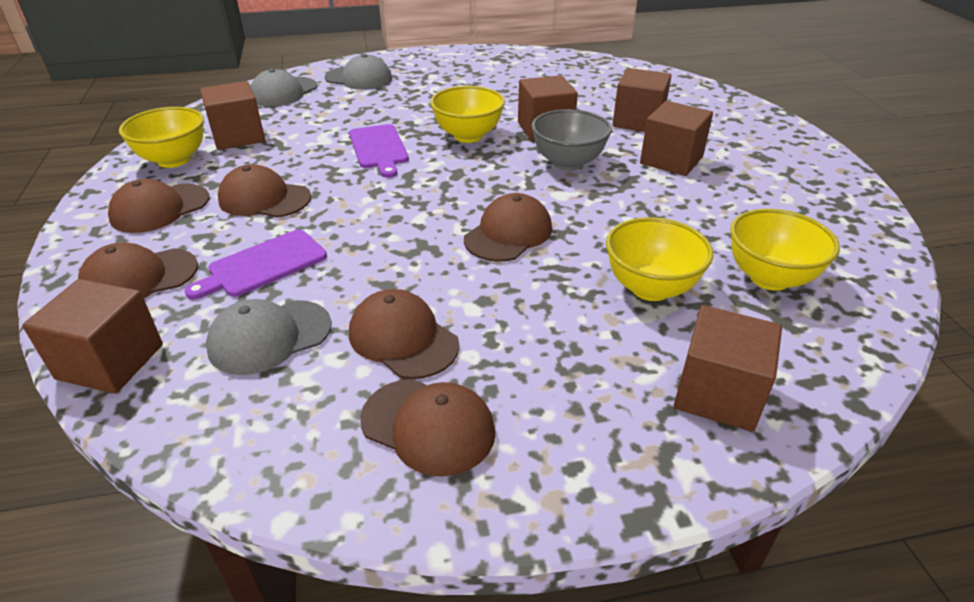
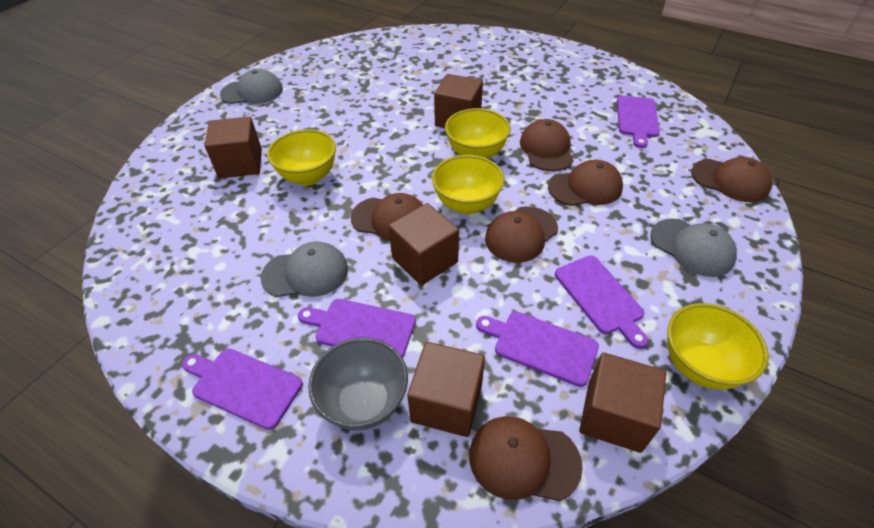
brown cube: [22,279,163,394] [200,81,265,150] [518,75,578,141] [613,68,672,132] [640,101,713,176] [674,305,782,432] = 6 -> [204,116,262,178] [388,203,459,286] [407,342,485,437] [434,74,483,128] [579,352,666,453] = 5
purple cutting board: [184,230,327,299] [349,124,409,178] = 2 -> [182,349,303,430] [298,299,416,358] [476,312,599,387] [555,256,648,349] [617,96,660,148] = 5

